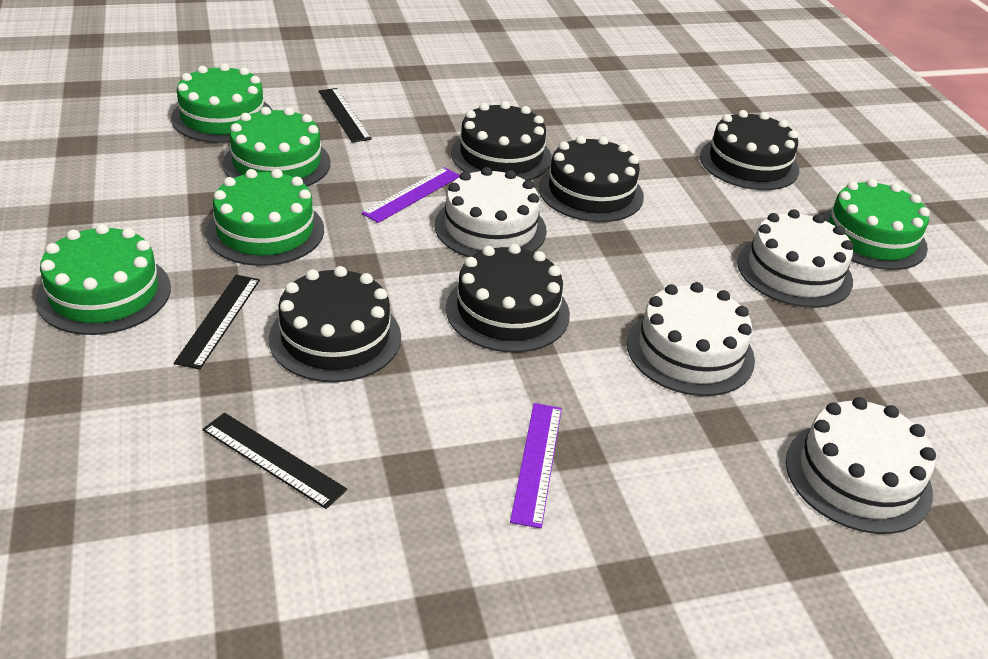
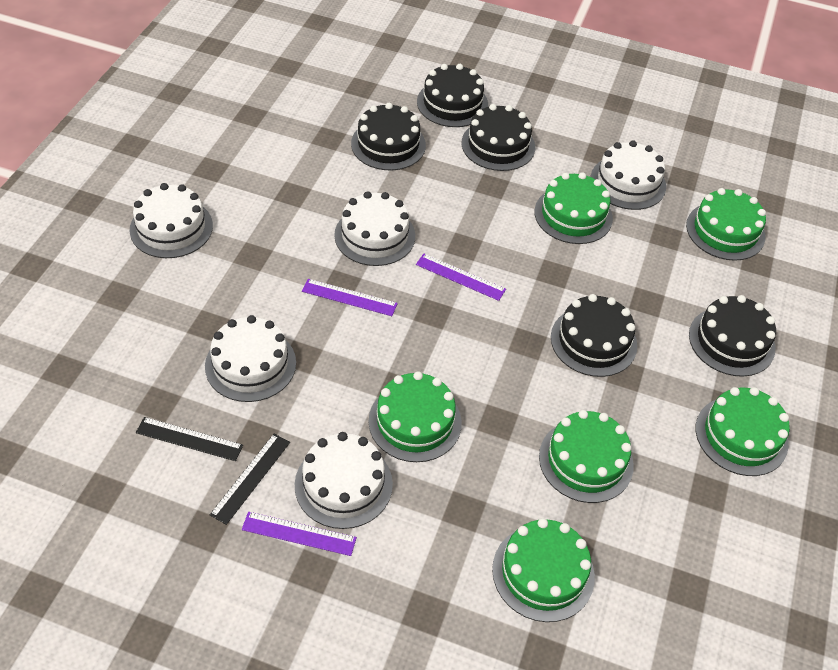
black ruler: [174,275,260,369] [202,413,347,509] [319,88,372,143] = 3 -> [136,417,243,461] [210,434,290,525] = 2
green cake: [36,224,171,335] [171,64,272,143] [206,169,324,266] [223,107,331,187] [822,179,930,270] = 5 -> [369,371,462,462] [492,518,595,622] [535,172,613,244] [539,410,634,503] [686,188,766,261] [696,387,790,476] = 6
purple ruler: [362,167,460,223] [510,403,562,528] = 2 -> [242,512,357,556] [302,279,398,316] [416,254,506,301] = 3
white cake: [435,167,547,257] [627,282,755,396] [737,209,854,308] [786,397,936,534] = 4 -> [130,183,213,258] [205,315,296,402] [295,432,393,529] [334,191,415,266] [590,140,666,210] = 5

